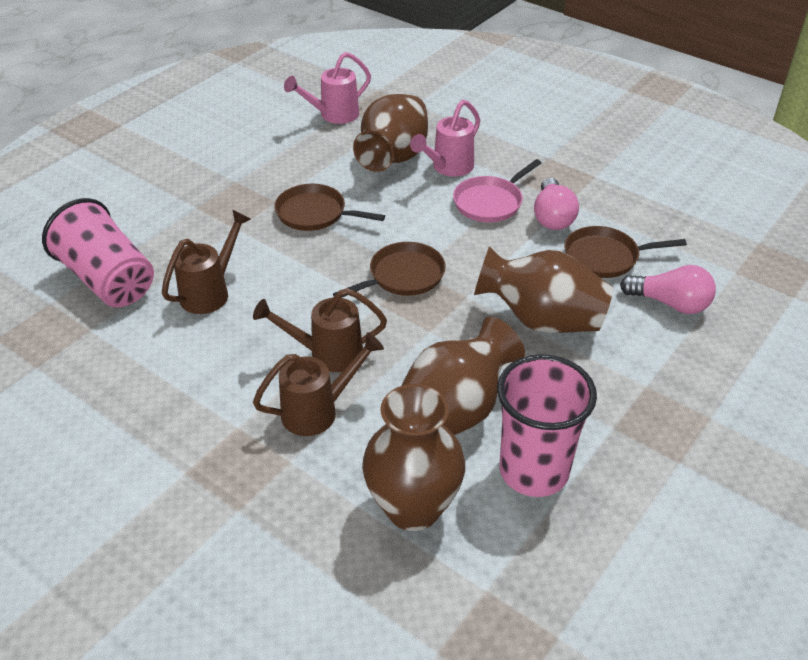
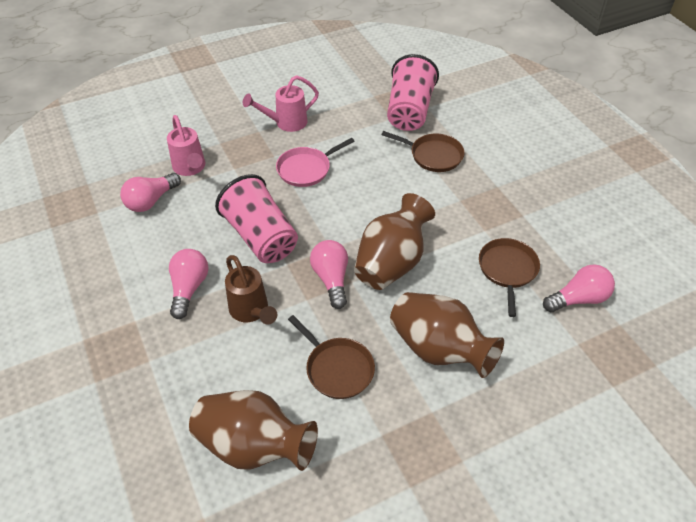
brown vase: [353,94,428,172] [362,384,465,531] [401,316,525,435] [474,246,613,333] = 4 -> [189,390,318,471] [354,193,435,290] [390,292,504,378] = 3
brown watering can: [162,210,250,314] [253,288,387,372] [253,332,384,436] = 3 -> [225,255,277,325] = 1
pink light bulb: [534,178,579,230] [620,265,716,314] = 2 -> [120,173,181,212] [169,249,208,319] [310,240,348,309] [543,264,615,312] = 4

